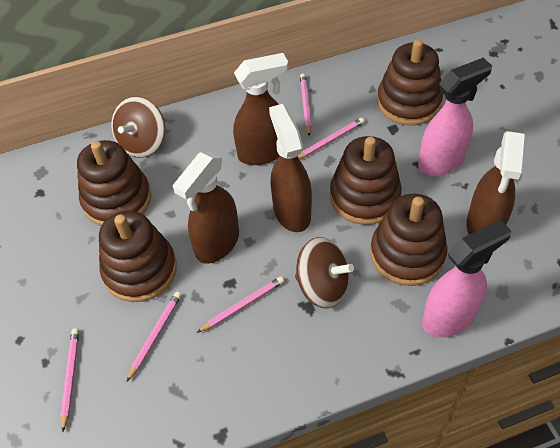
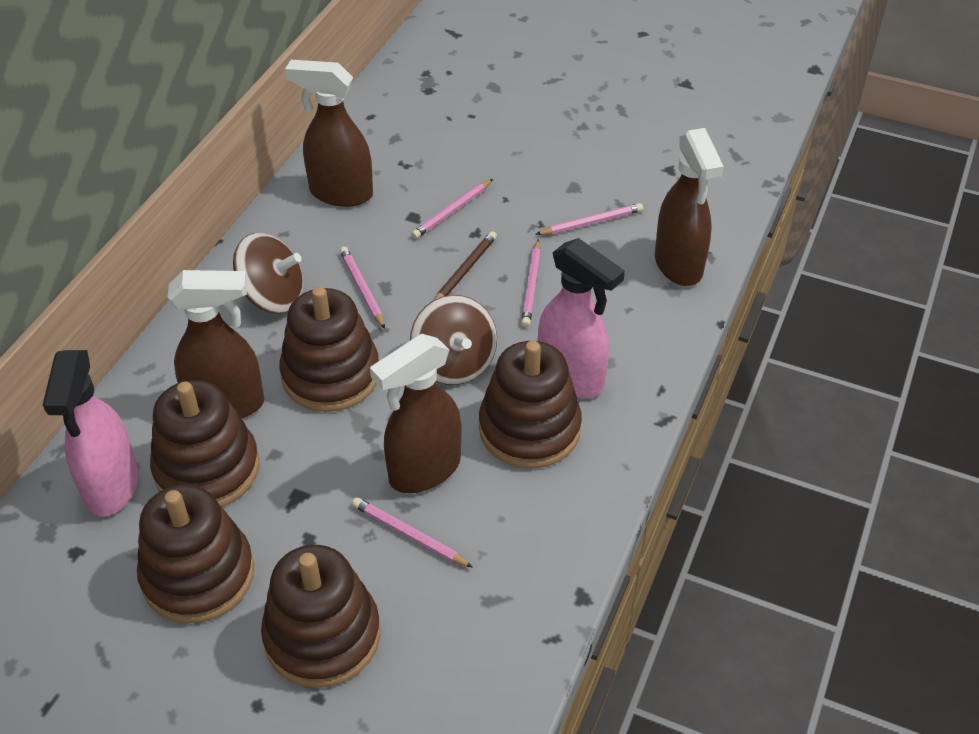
brown pencil: none = 0 -> [434,231,497,300] = 1

